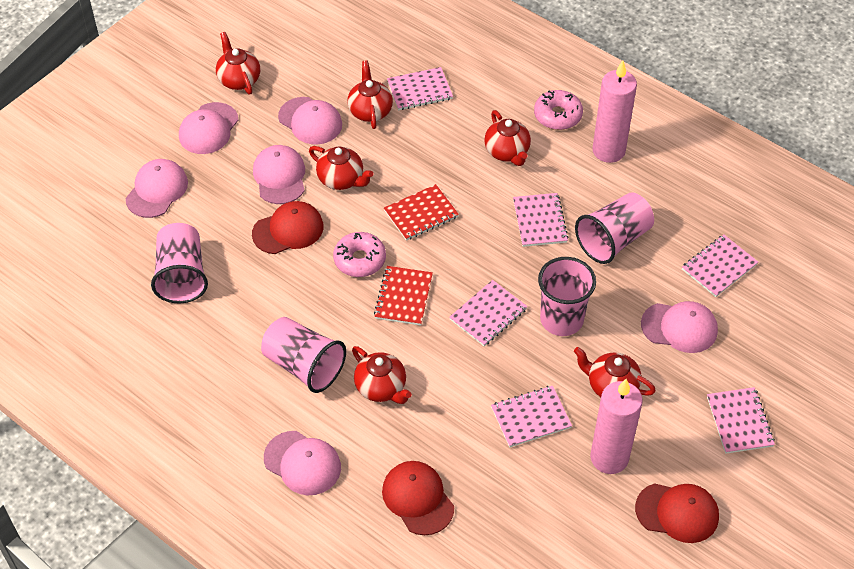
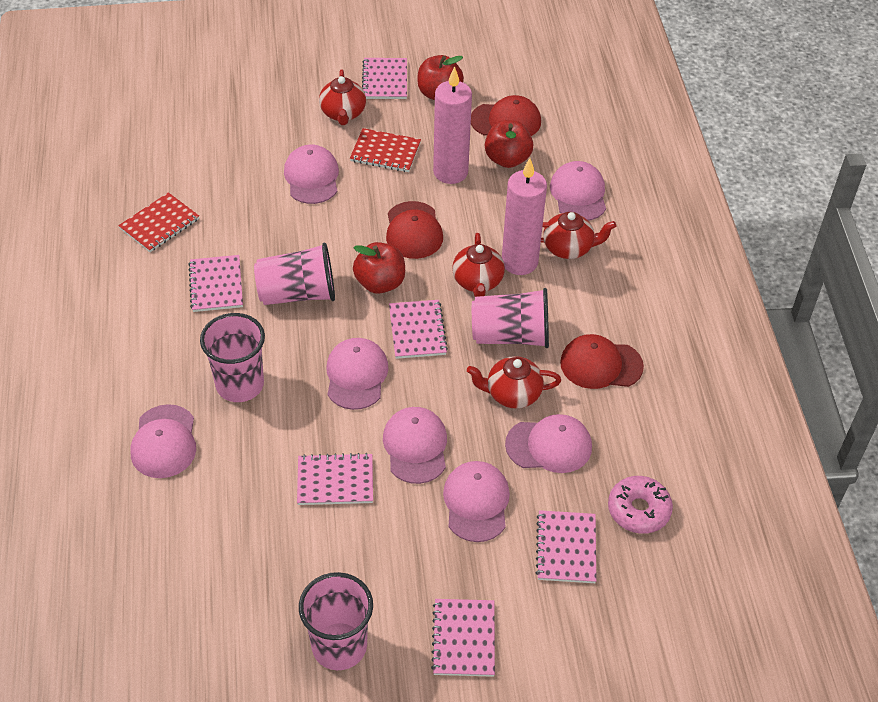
pink cap: [126,159,188,218] [179,102,239,154] [253,145,305,204] [264,431,341,495] [278,97,342,144] [641,301,718,353] = 6 -> [130,404,196,478] [284,145,339,204] [327,338,389,410] [383,407,447,484] [443,461,510,542] [505,414,592,473] [550,161,606,221] = 7
pink donut: [333,232,386,277] [534,90,583,130] = 2 -> [608,476,673,534] = 1
red apple: none = 0 -> [353,242,405,294] [417,55,464,100] [485,120,533,168] = 3
red teapot: [216,32,260,95] [309,146,374,190] [348,61,393,129] [352,346,412,404] [484,110,531,166] [574,347,656,397] = 6 -> [319,70,366,125] [452,233,505,297] [467,356,561,409] [541,212,616,259] = 4

